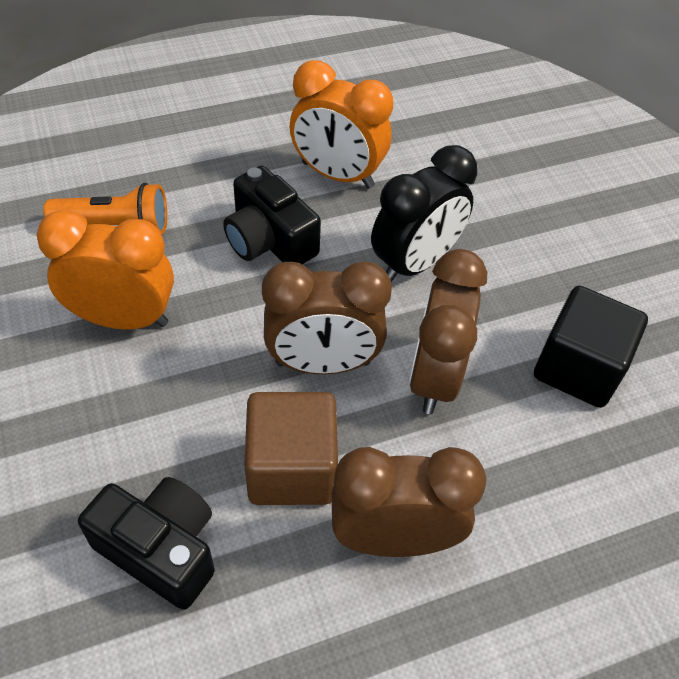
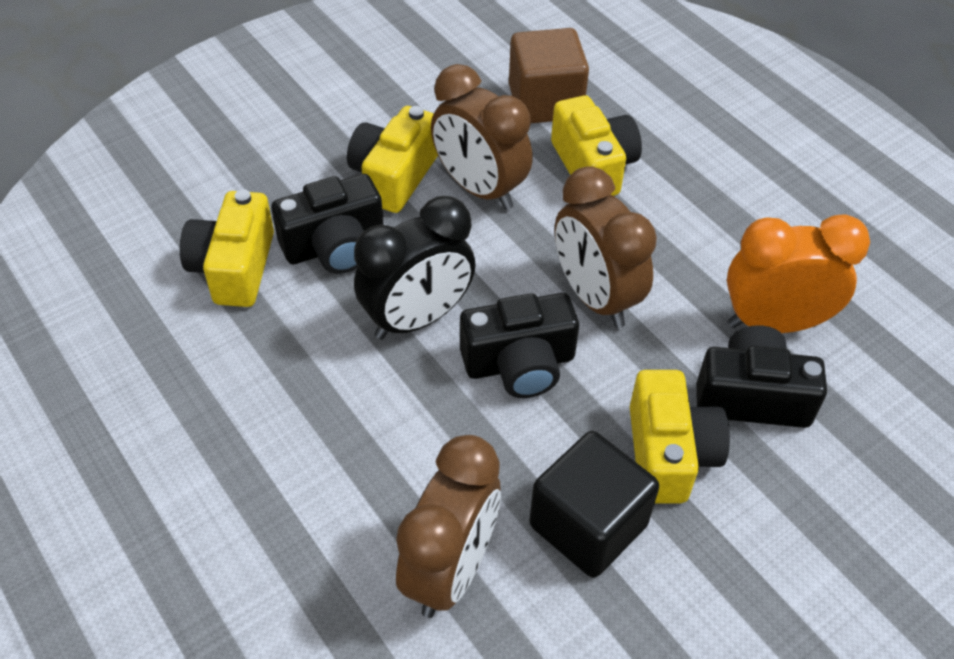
black camera: [78,477,215,610] [223,166,321,264] = 2 -> [271,174,384,274] [460,293,579,398] [696,325,827,428] = 3
orange clock: [36,210,174,330] [290,60,393,188] = 2 -> [727,214,870,333] = 1
orange flashlight: [43,183,167,234] = 1 -> none = 0
yellow camera: none = 0 -> [180,189,274,307] [347,106,438,213] [551,95,642,196] [630,370,730,503] = 4

